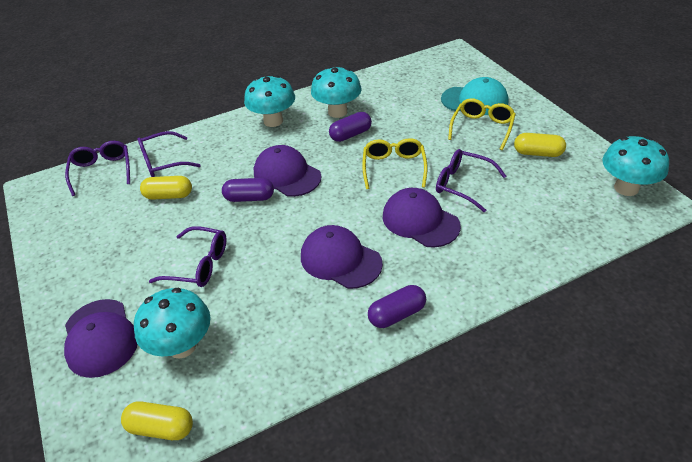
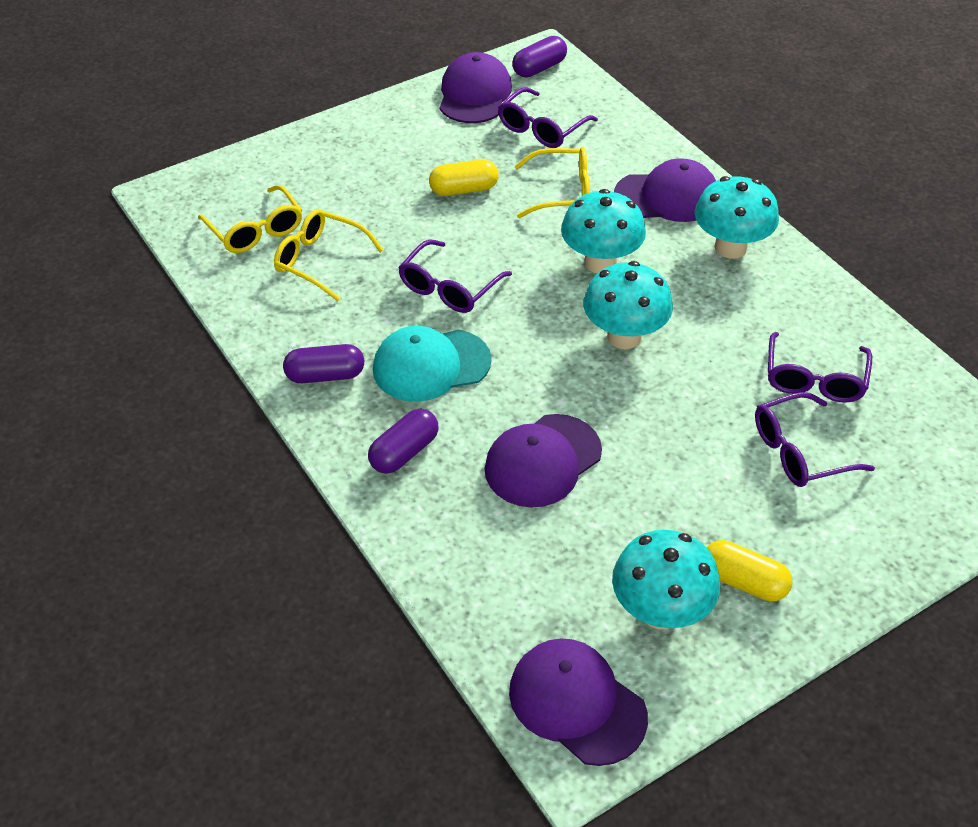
yellow capsule: [121,401,193,440] [140,176,192,200] [514,133,566,157] = 3 -> [429,159,499,196] [706,540,793,602] = 2
yellow glasses: [362,138,428,189] [448,98,516,150] = 2 -> [198,185,302,253] [274,209,383,301] [515,147,590,218] = 3

